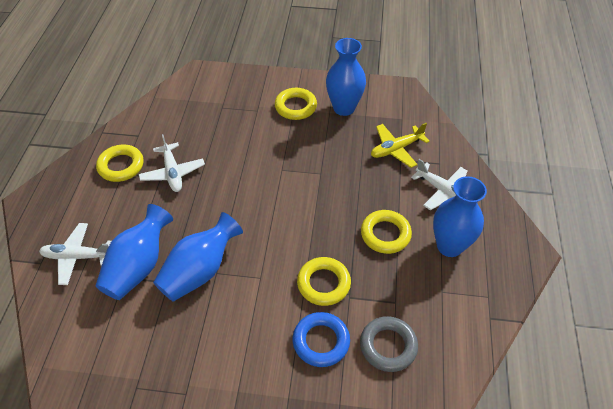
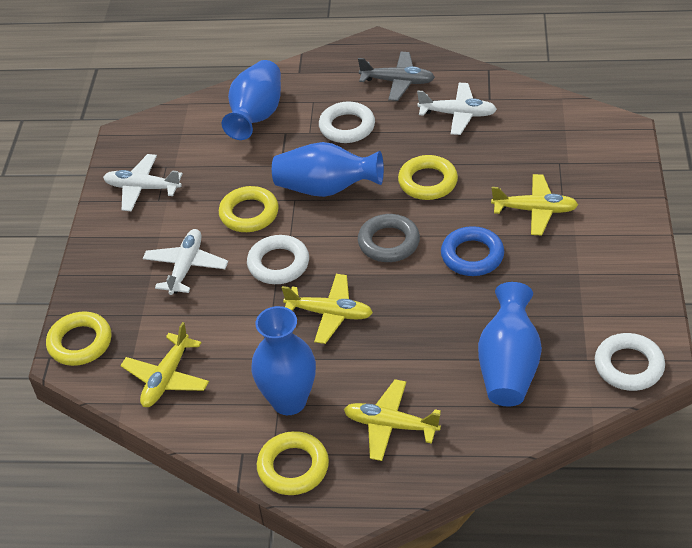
grey plane: none = 0 -> [358,52,435,101] = 1
white ring: none = 0 -> [247,235,309,284] [319,102,375,143] [595,333,665,391] = 3
yellow plane: [371,123,430,168] = 1 -> [120,322,209,407] [282,274,373,344] [344,379,441,461] [491,174,578,235] = 4

